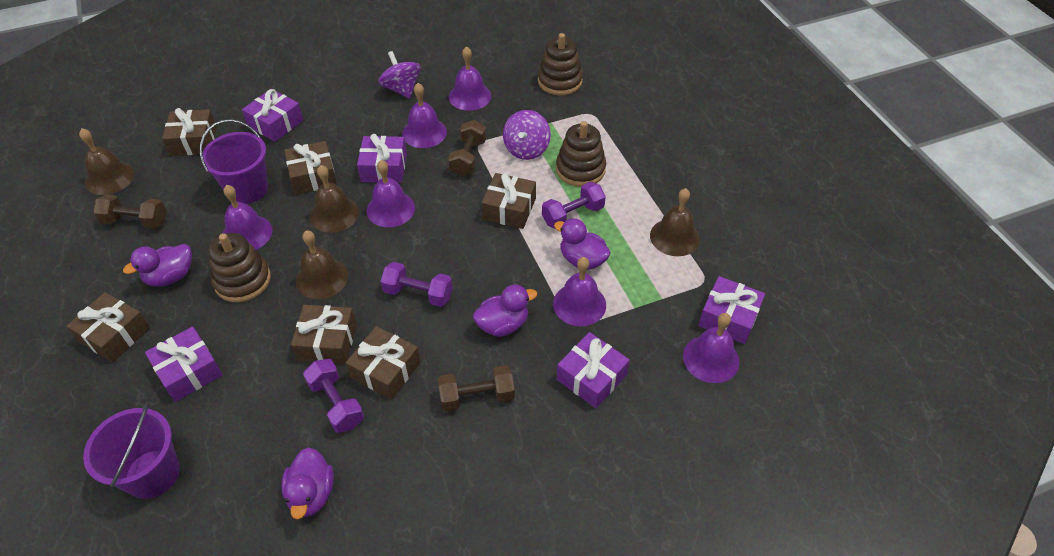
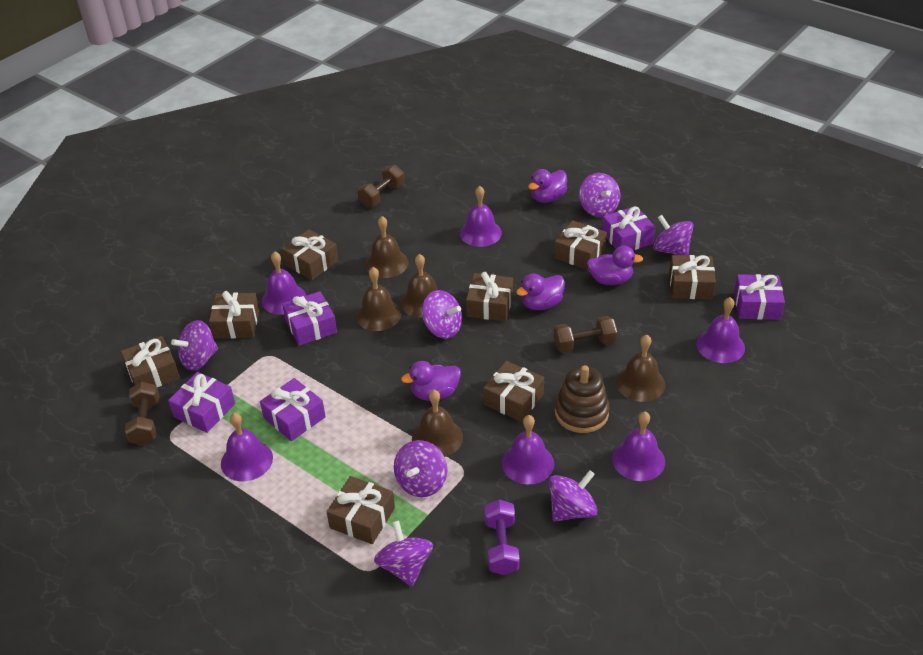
brown bell: [79,128,135,195] [296,230,348,299] [310,165,359,233] [650,188,700,256] = 4 -> [356,267,401,331] [365,216,408,278] [400,254,437,318] [412,390,463,457] [616,335,665,402] = 5
brown gift: [66,292,150,362] [162,108,217,156] [285,141,337,195] [291,305,357,364] [346,326,420,400] [481,173,536,229] = 6 -> [121,336,180,387] [209,291,259,338] [282,229,339,280] [326,476,395,544] [466,272,513,321] [483,361,544,422] [554,220,607,270] [669,255,716,299] = 8
brown stacking toy: [208,233,271,302] [538,33,583,95] [556,121,606,187] = 3 -> [555,365,610,433] = 1
purple bucket: [83,404,180,499] [200,119,268,204] = 2 -> none = 0
purple dumbbell: [303,359,364,433] [381,262,453,307] [542,182,606,229] = 3 -> [485,500,519,575] = 1
purple spinning top: [378,51,421,99] [503,110,551,160] = 2 -> [171,320,218,371] [374,521,433,587] [394,440,448,497] [422,290,462,339] [549,470,597,522] [579,173,620,217] [653,215,694,256] = 7

